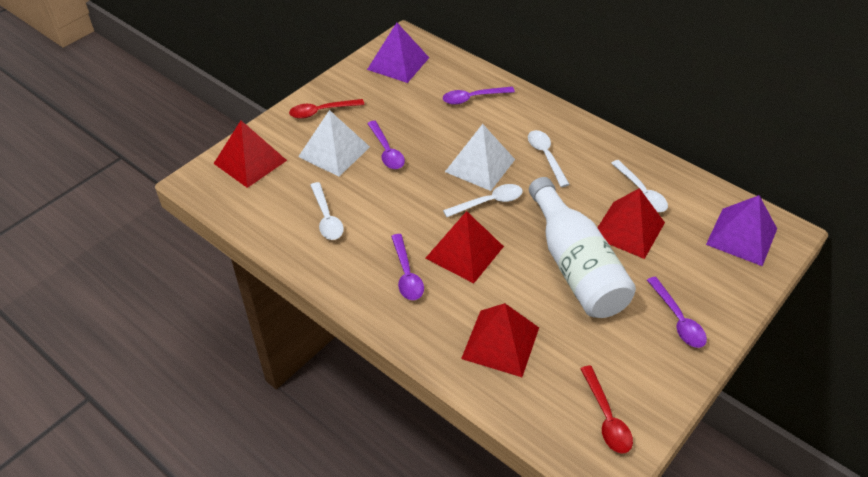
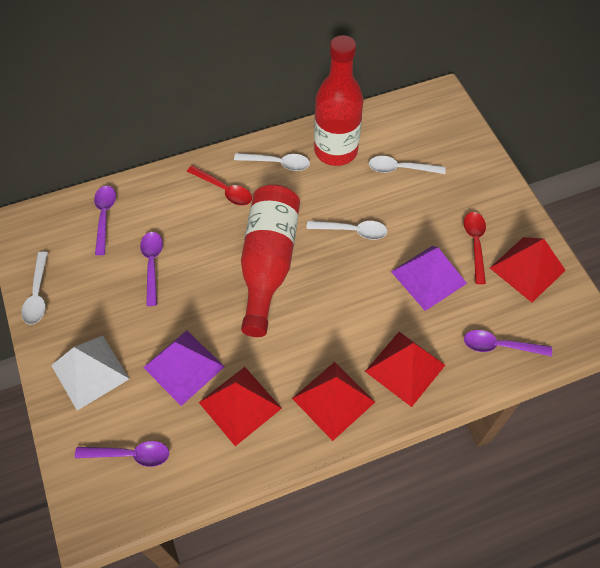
red bottle: none = 0 -> [241,184,300,337] [314,35,363,166] = 2
white bottle: [529,177,636,318] = 1 -> none = 0
white pyramid: [298,110,370,177] [445,124,515,191] = 2 -> [51,336,129,411] = 1

